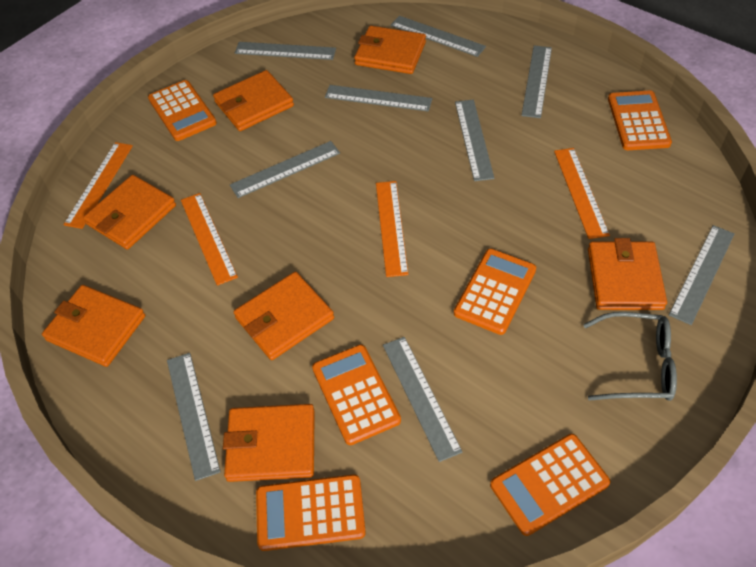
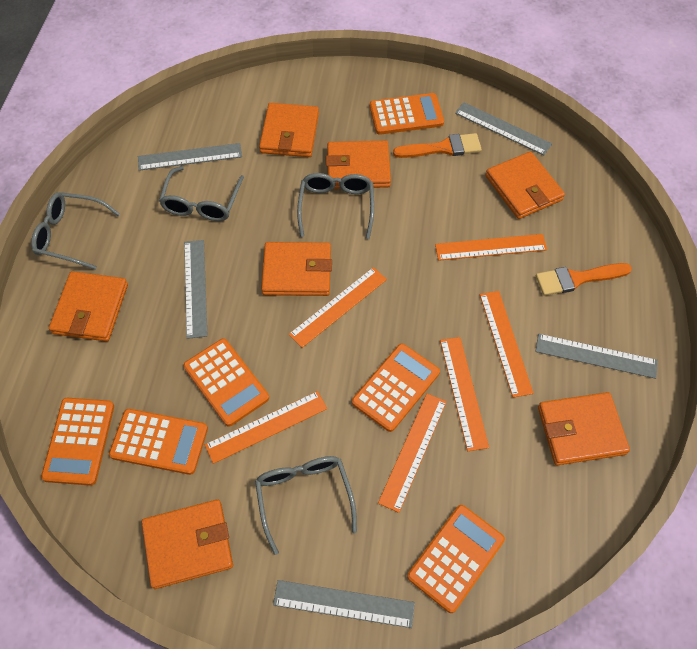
grey glasses: [583,312,677,401] = 1 -> [31,192,120,270] [159,166,244,221] [255,456,357,555] [297,173,374,239] = 4
grey ruler: [167,353,221,481] [230,141,340,198] [235,42,336,60] [325,85,432,112] [383,337,463,462] [390,16,486,57] [455,100,494,181] [521,45,552,118] [669,225,734,325] = 9 -> [138,143,242,171] [184,240,208,339] [273,580,415,628] [455,102,552,156] [535,334,658,379] = 5
orange brush: none = 0 -> [393,133,482,158] [536,263,632,296] = 2
orange ruler: [63,142,133,229] [181,193,238,286] [376,181,409,277] [554,148,610,239] = 4 -> [205,391,327,464] [289,267,387,348] [378,393,447,513] [435,234,547,261] [440,337,489,451] [480,291,533,398] = 6

